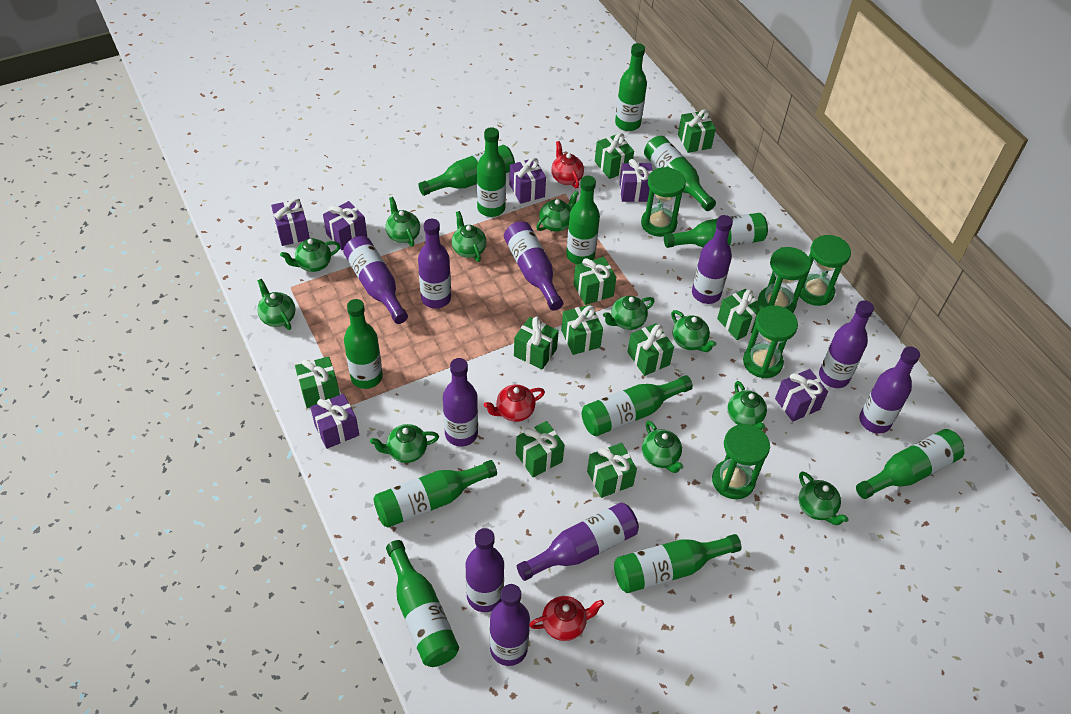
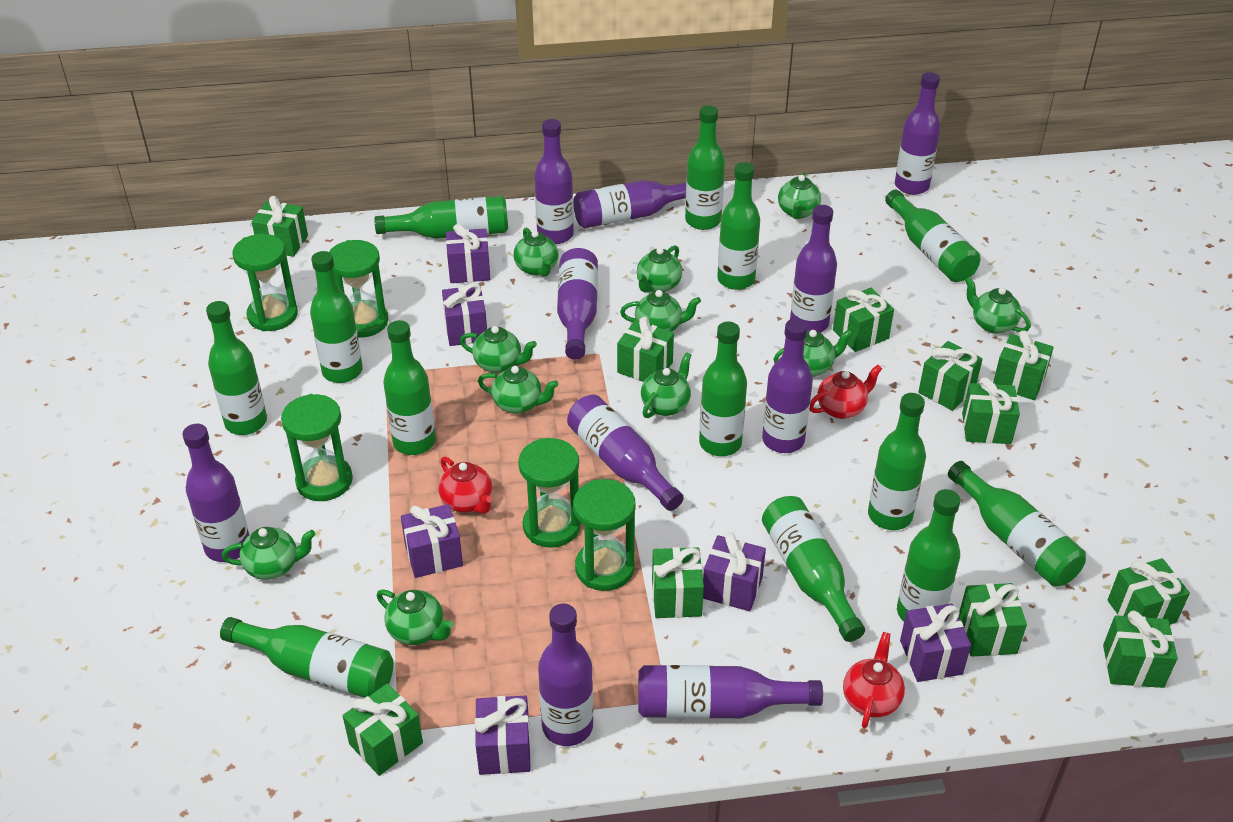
green bottle: [344,299,383,389] [374,460,497,528] [386,540,459,667] [418,145,515,196] [477,127,506,217] [566,176,600,264] [582,375,693,436] [614,534,742,593] [615,43,647,131] [644,136,716,211] [664,213,768,248] [856,429,965,499] = 12 -> [206,301,267,435] [220,617,394,698] [310,251,363,383] [374,196,508,239] [383,320,436,455] [685,105,725,230] [699,321,747,456] [717,162,760,290] [762,496,865,642] [868,393,926,530] [885,190,981,282] [897,489,960,622] [948,461,1086,586] = 13
green gift: [295,356,340,408] [514,317,559,370] [516,421,565,478] [561,304,603,355] [574,257,616,305] [587,443,637,498] [595,133,634,179] [627,323,674,376] [678,109,716,153] [717,289,764,340] = 10 -> [252,196,308,257] [343,684,423,776] [617,317,674,382] [652,547,704,618] [833,288,894,352] [918,341,983,411] [959,583,1027,657] [962,377,1020,444] [993,330,1054,400] [1103,611,1178,688] [1108,558,1190,624] = 11

